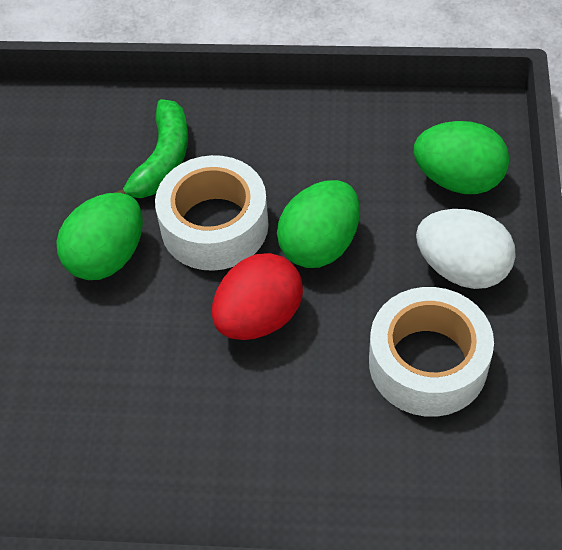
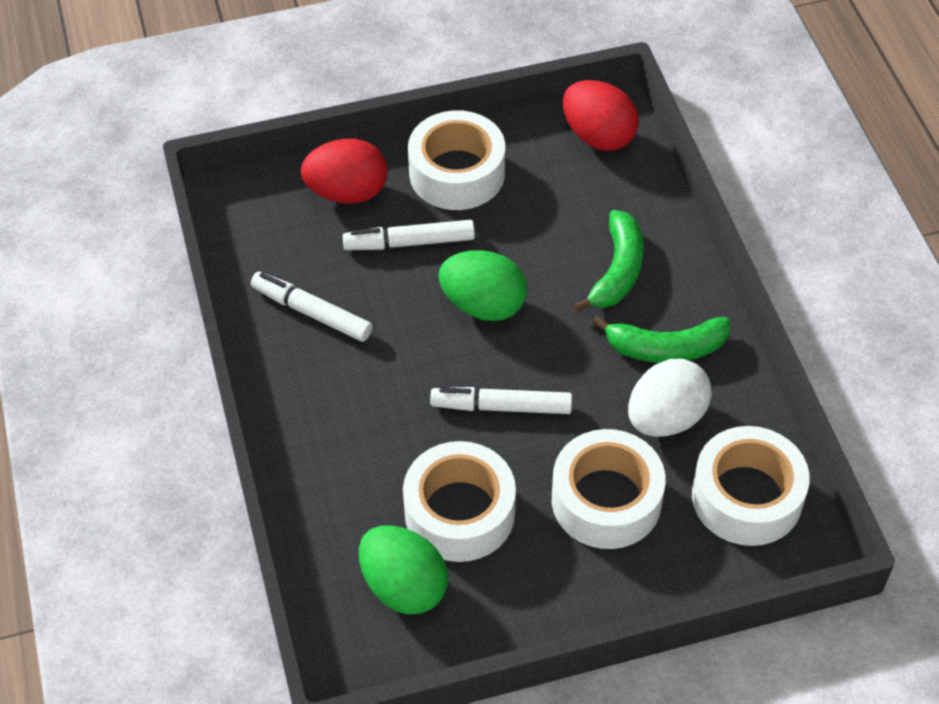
green banana: [114,99,188,198] = 1 -> [573,210,644,312] [593,316,730,363] = 2
green egg: [56,193,143,280] [277,180,360,268] [414,121,509,194] = 3 -> [359,525,448,614] [438,250,527,321] = 2
red egg: [212,253,303,340] = 1 -> [301,139,388,203] [563,80,639,151] = 2
white marker: none = 0 -> [251,272,372,342] [343,220,475,250] [430,387,572,414] = 3
white tape: [155,155,268,271] [369,287,494,417] = 2 -> [403,441,516,562] [408,110,505,210] [552,429,666,549] [692,426,810,546] = 4

